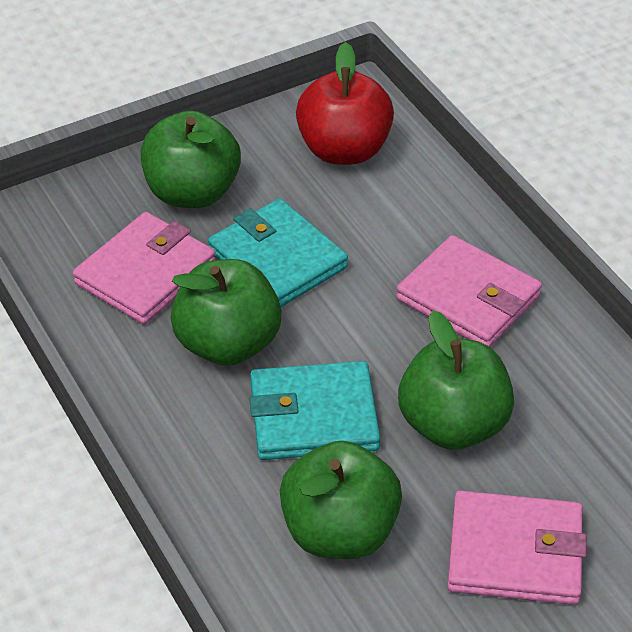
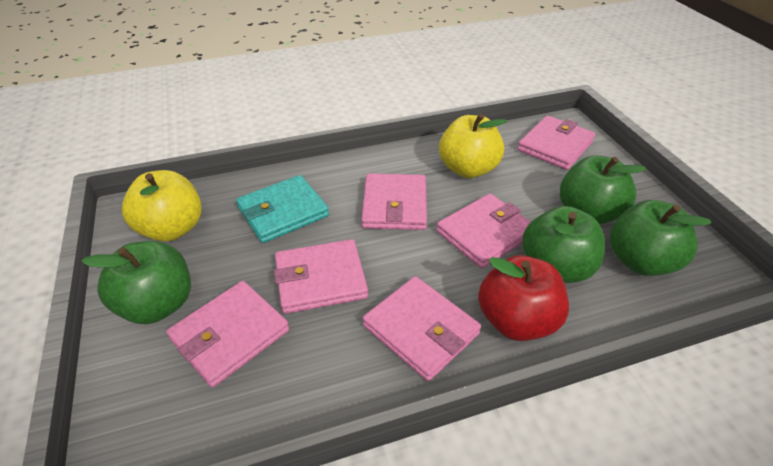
pink wallet: [73,212,216,324] [396,235,542,347] [447,491,587,605] = 3 -> [166,281,289,387] [274,239,368,314] [361,174,427,230] [363,276,481,381] [437,194,531,268] [517,116,595,170] = 6
turquoise wallet: [208,199,348,307] [249,361,380,460] = 2 -> [236,175,329,243] = 1
yellow apple: none = 0 -> [122,170,202,242] [439,114,507,178] = 2

